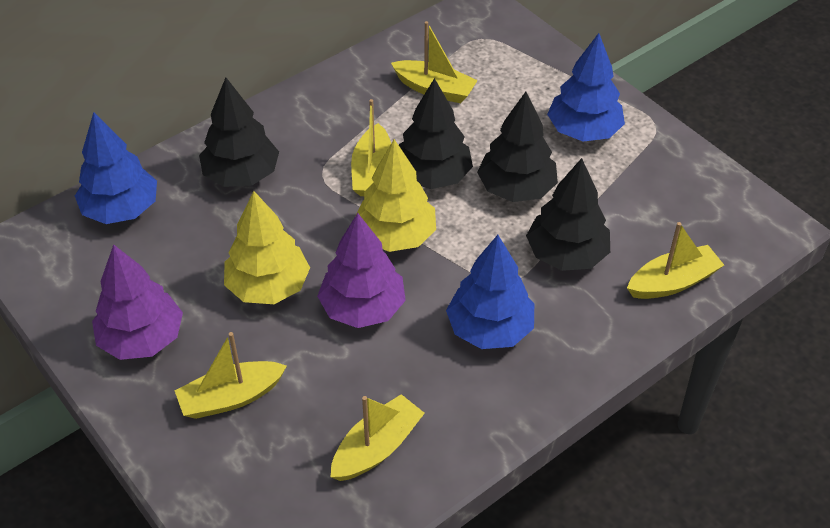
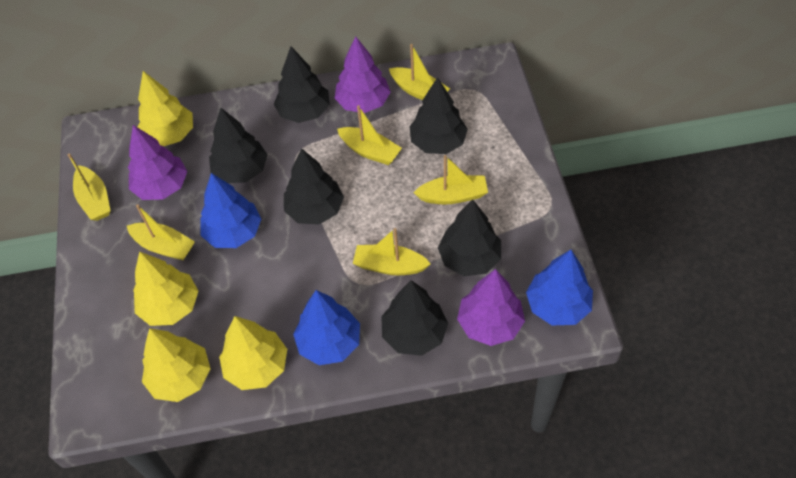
black tree: [199,77,279,187] [399,78,473,189] [477,92,558,202] [526,158,610,271] = 4 -> [209,107,268,183] [274,47,330,123] [284,148,344,225] [381,280,448,356] [409,77,468,154] [438,199,501,276] = 6
purple tree: [92,244,183,360] [317,213,406,328] = 2 -> [128,125,188,200] [335,36,391,113] [457,269,525,346] = 3
yellow boat: [174,332,287,419] [331,394,425,481] [351,99,391,196] [391,21,478,103] [627,222,724,299] = 5 -> [68,153,111,221] [127,204,195,260] [337,105,402,165] [353,228,431,275] [389,44,450,100] [413,155,488,204] = 6
yellow tree: [224,191,310,304] [357,139,436,252] = 2 -> [133,251,198,326] [138,71,193,146] [142,328,211,402] [219,316,287,390] = 4

